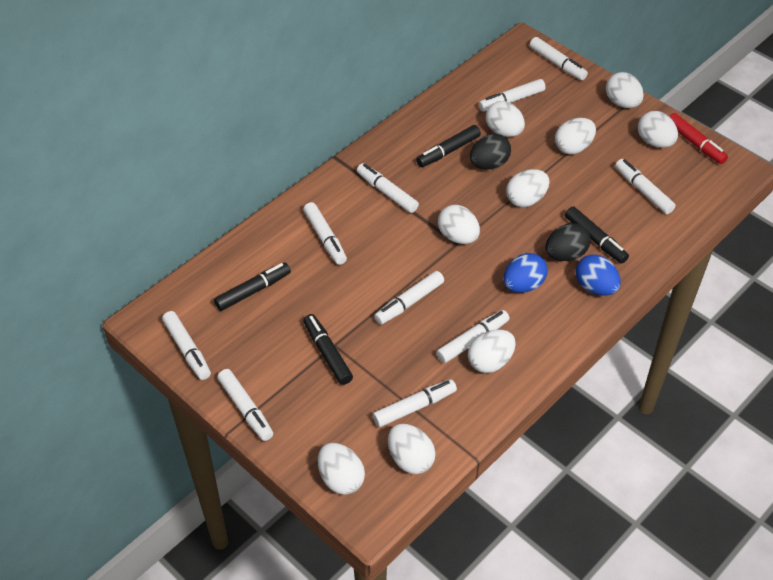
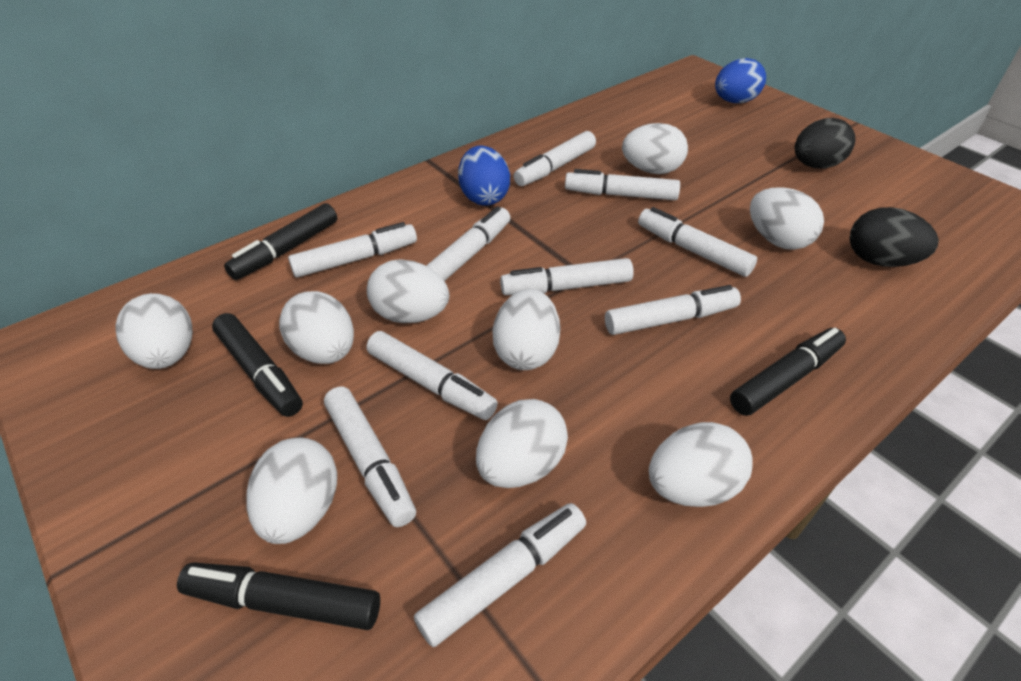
red marker: [669,113,728,164] = 1 -> none = 0

